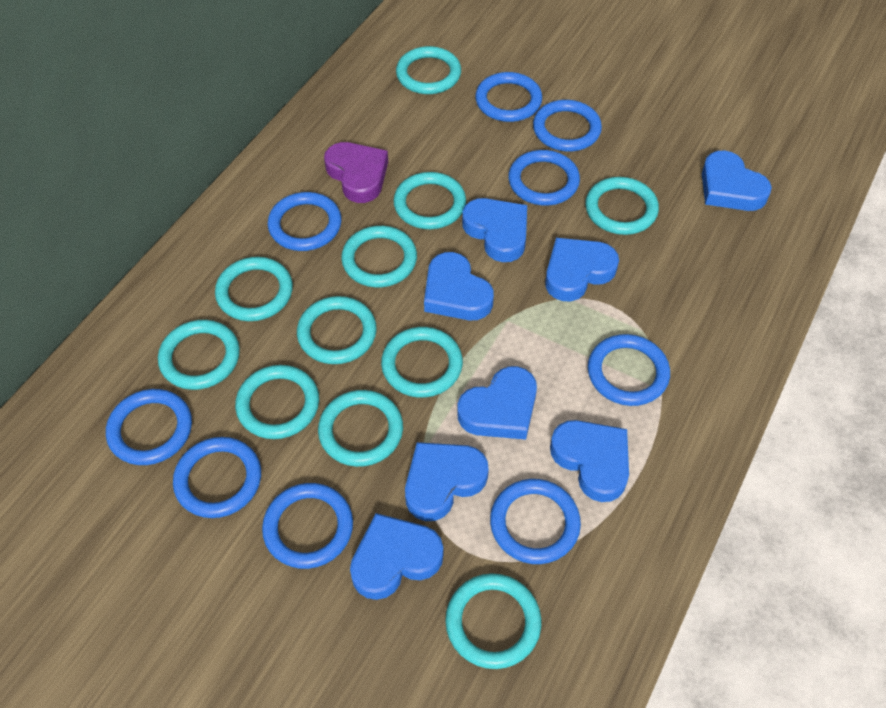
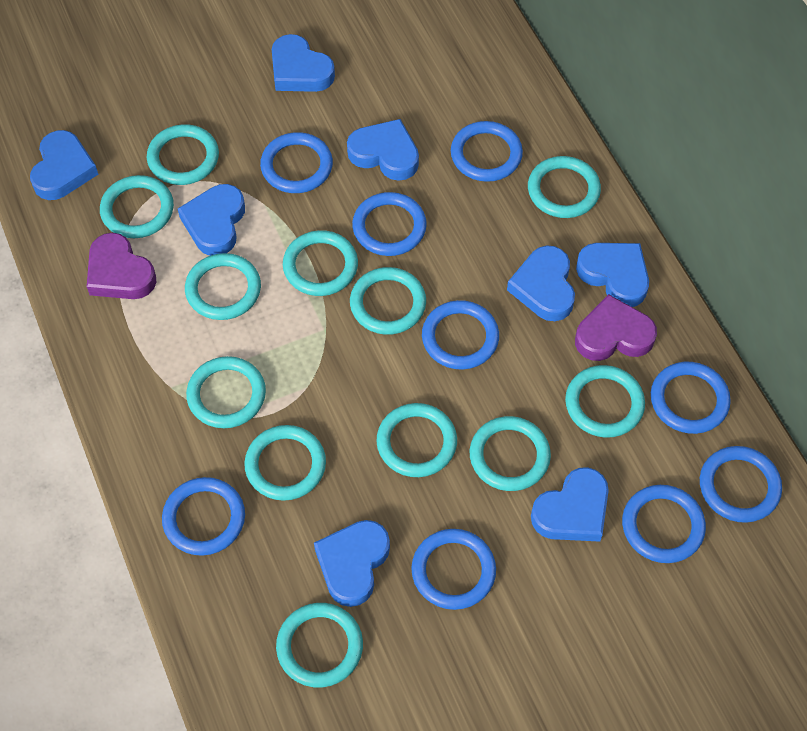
purple heart: [324,142,388,203] = 1 -> [87,233,157,299] [575,294,657,361] = 2
turquoise ring: [158,320,240,390] [215,257,293,321] [235,365,319,439] [297,296,377,364] [318,390,403,467] [341,226,417,287] [381,327,463,398] [393,172,466,229] [396,46,461,94] [445,573,541,669] [585,177,659,235] = 11 -> [100,175,174,238] [147,124,219,185] [185,253,261,320] [186,356,266,428] [244,425,326,501] [276,603,363,687] [283,230,358,296] [350,267,426,335] [376,403,457,477] [470,416,551,491] [528,156,601,218] [565,365,645,438] = 12

